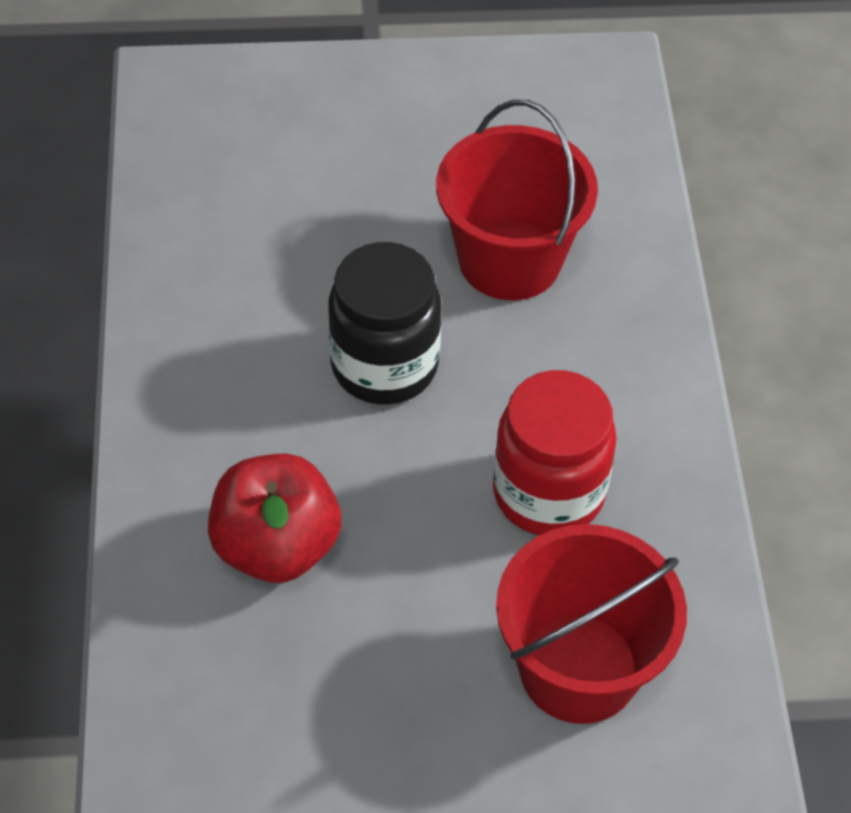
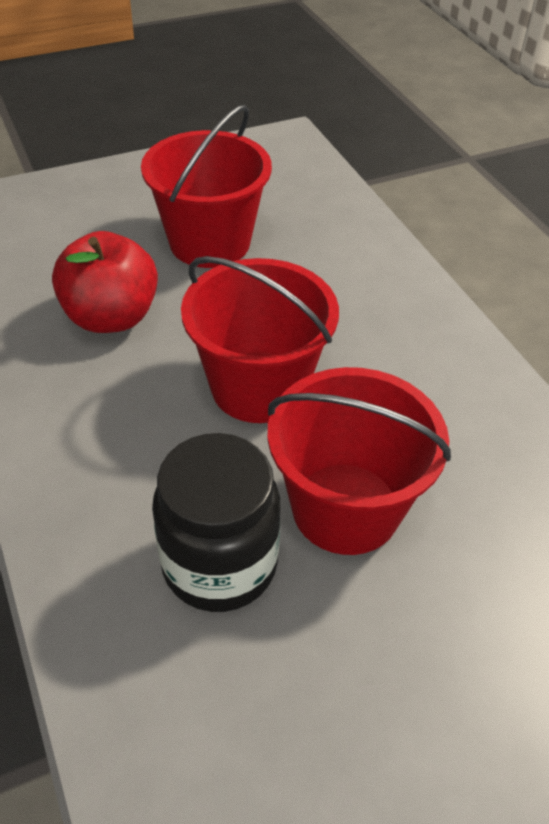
red bucket: [436,100,598,300] [496,524,687,724] = 2 -> [141,105,272,268] [181,256,339,423] [268,367,451,555] = 3
red jar: [493,370,617,535] = 1 -> none = 0

